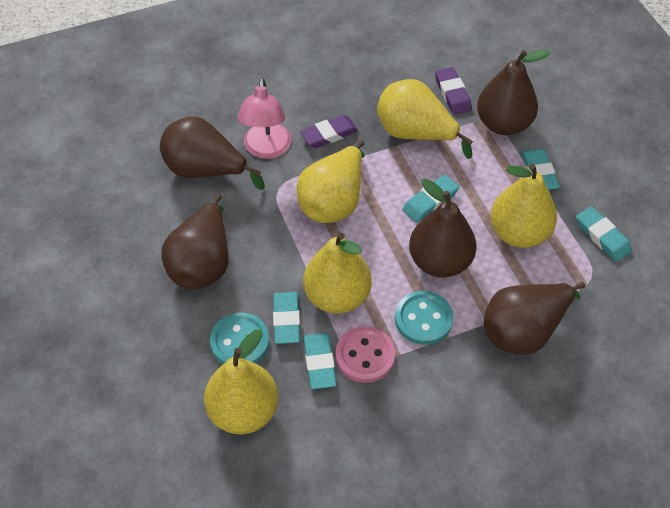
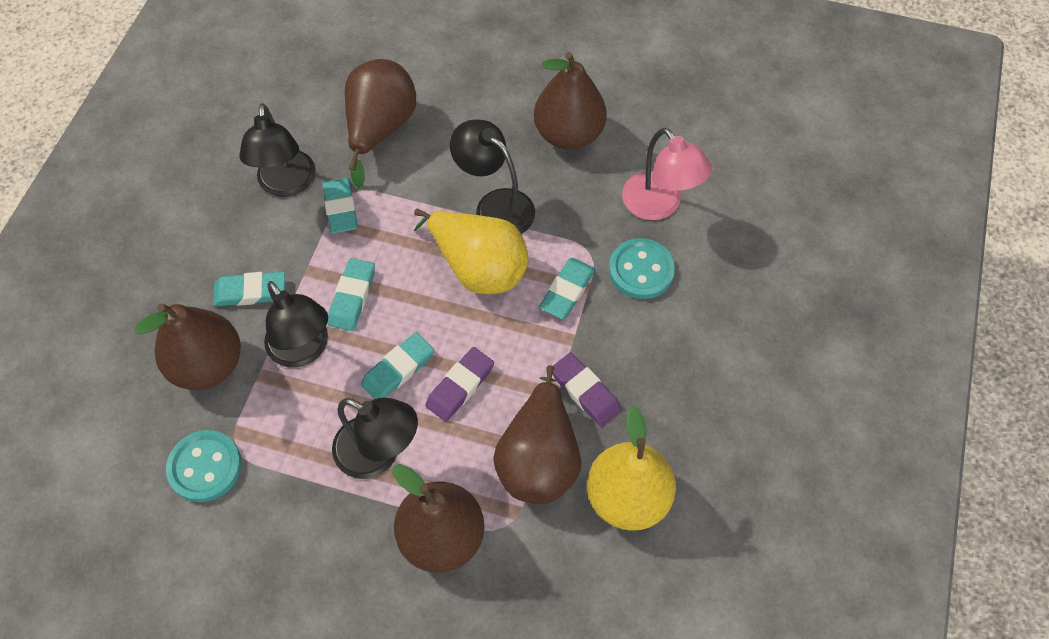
black lamp: none = 0 -> [239,103,315,197] [264,281,328,368] [332,398,418,479] [450,120,535,234] = 4
pink button: [336,326,395,383] = 1 -> none = 0
yellow pear: [204,329,279,434] [297,140,365,223] [303,233,372,313] [377,79,473,159] [490,164,557,248] = 5 -> [414,208,529,294] [587,405,676,531] = 2

